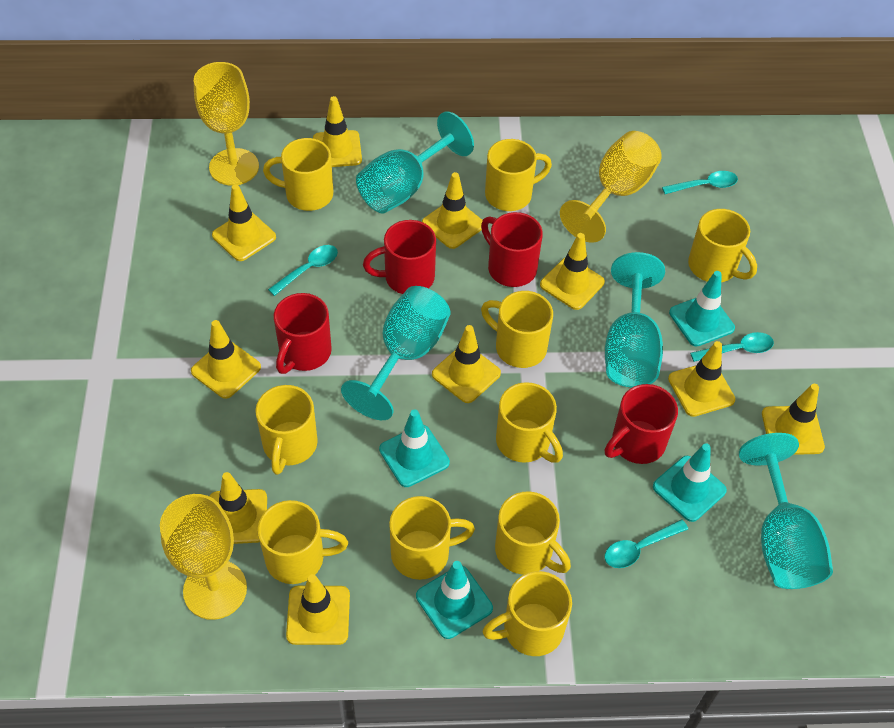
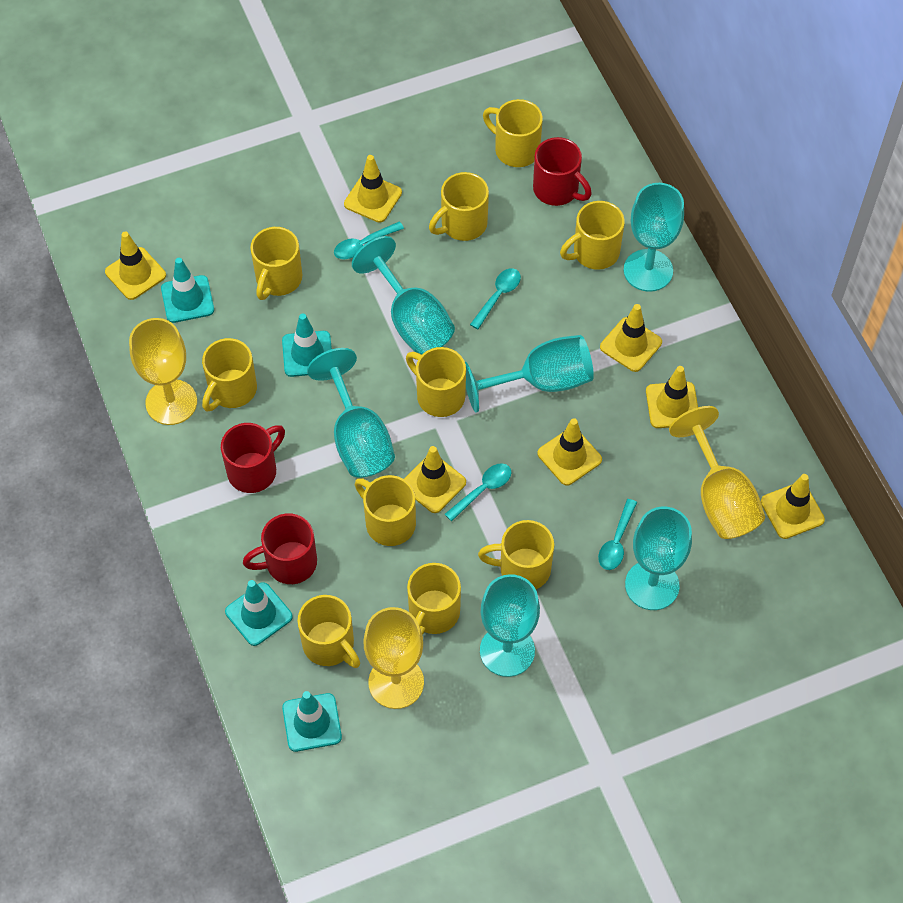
red mug: [274,293,332,374] [363,220,436,294] [481,212,543,287] [604,384,678,464] = 4 -> [221,423,285,493] [243,513,317,584] [533,137,592,206] = 3
turquoise goblet: [341,286,450,420] [356,111,474,213] [605,252,665,387] [739,433,833,589] = 4 -> [307,348,395,478] [352,236,455,355] [465,335,594,413] [480,574,540,677] [624,183,684,292] [625,507,692,610] = 6
yellow traffic cone: [191,320,261,399] [209,472,267,544] [212,184,276,261] [286,574,350,645] [313,96,362,167] [422,172,483,249] [432,325,501,403] [540,233,605,310] [668,341,735,417] [762,384,825,455] = 10 -> [105,232,166,300] [344,155,402,223] [404,446,466,513] [537,418,602,486] [600,304,662,372] [646,366,698,428] [761,474,825,539] = 7

